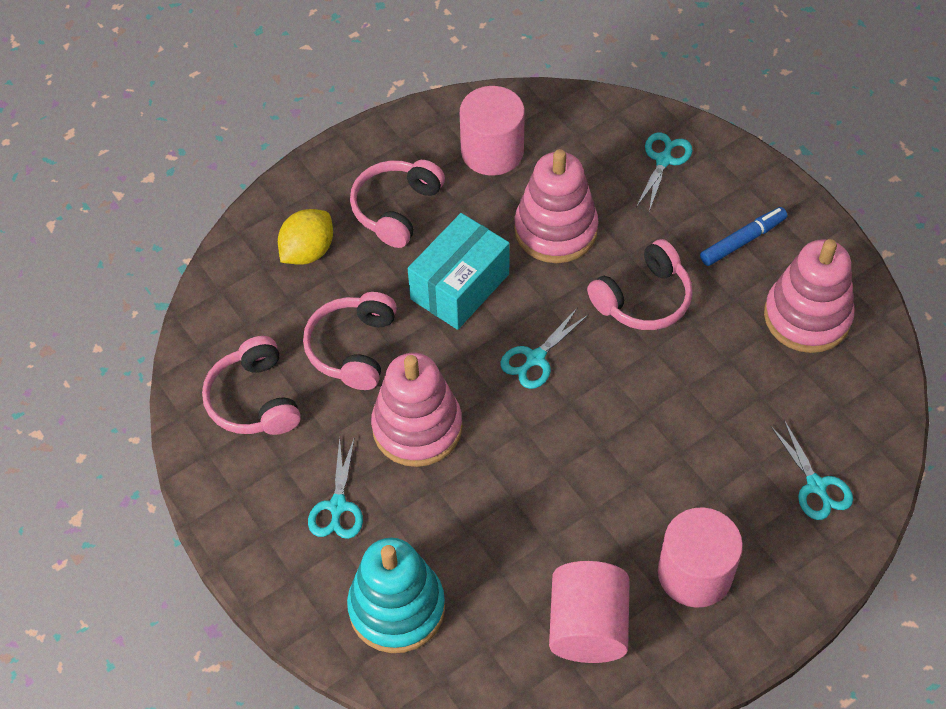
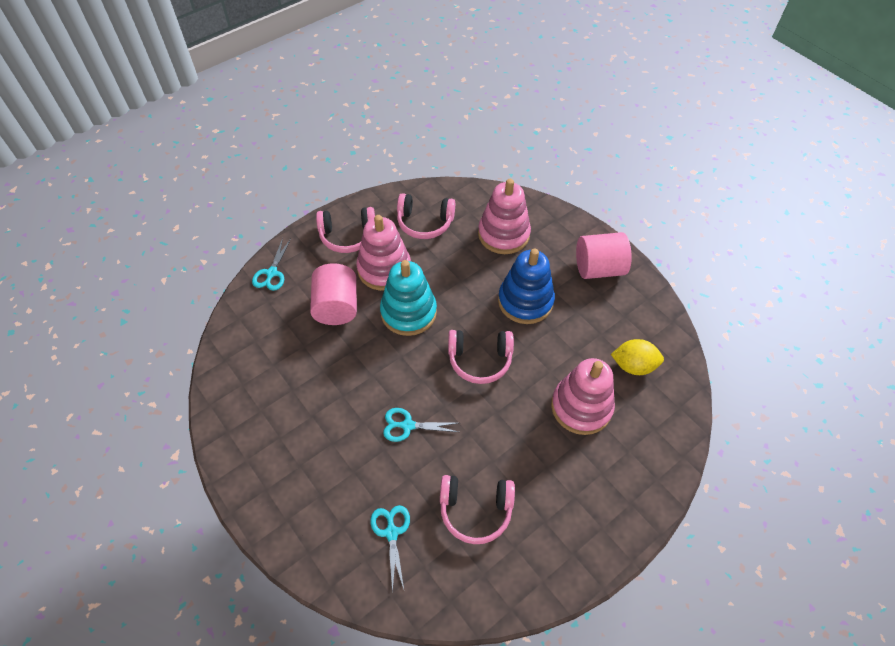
blue marker: [700,207,787,266] = 1 -> none = 0
blue stacking toy: none = 0 -> [498,248,555,324] = 1
pink cylinder: [460,86,525,176] [549,561,630,663] [658,507,743,608] = 3 -> [310,263,357,325] [576,232,632,279] = 2
turquoise box: [408,213,510,330] = 1 -> none = 0
turquoise scissors: [308,436,363,539] [500,307,589,389] [636,132,693,211] [771,420,853,520] = 4 -> [252,238,291,291] [370,505,410,593] [383,408,458,442] = 3

